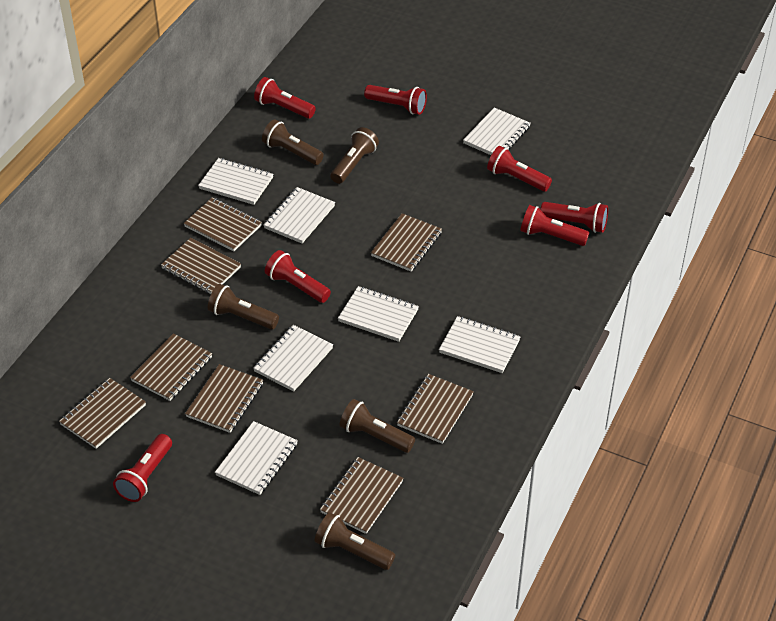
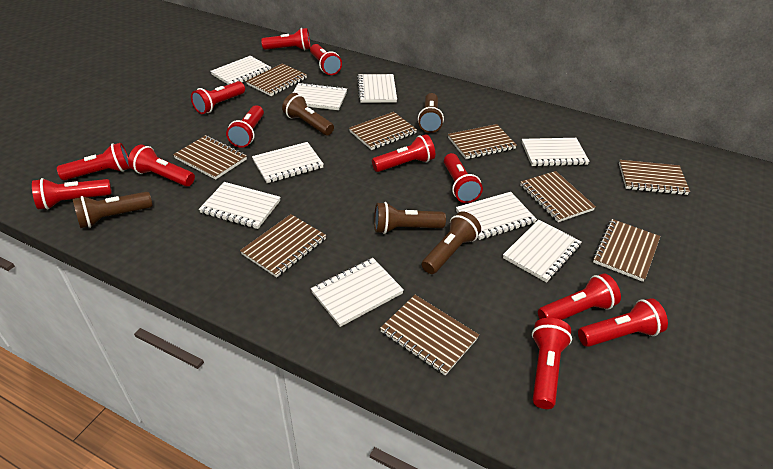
brown notebook: [59,378,146,449] [130,334,212,401] [161,238,241,294] [184,197,262,252] [185,364,263,433] [320,457,403,534] [371,213,442,272] [397,374,474,444] = 8 -> [173,135,247,180] [240,214,326,277] [246,63,307,96] [349,112,417,150] [380,295,479,375] [448,124,517,159] [520,171,596,222] [593,219,660,282] [619,160,690,195] = 9
red flashlight: [113,434,172,502] [254,77,316,119] [265,250,331,303] [364,85,427,115] [487,146,552,192] [520,205,589,246] [540,202,608,233] = 7 -> [32,178,112,210] [57,143,130,180] [128,145,195,187] [191,81,245,114] [226,105,264,148] [261,28,310,50] [310,44,342,75] [372,134,435,172] [444,153,483,203] [532,318,572,409] [538,273,621,320] [578,298,668,347] = 12
white notebook: [198,158,273,205] [215,421,298,495] [253,325,333,392] [263,187,335,243] [338,286,419,342] [439,316,521,373] [463,108,531,155] = 7 -> [199,182,281,229] [210,56,271,85] [252,142,324,183] [293,82,347,110] [311,258,404,327] [357,74,397,103] [456,192,537,240] [503,220,582,283] [522,138,590,167] = 9

